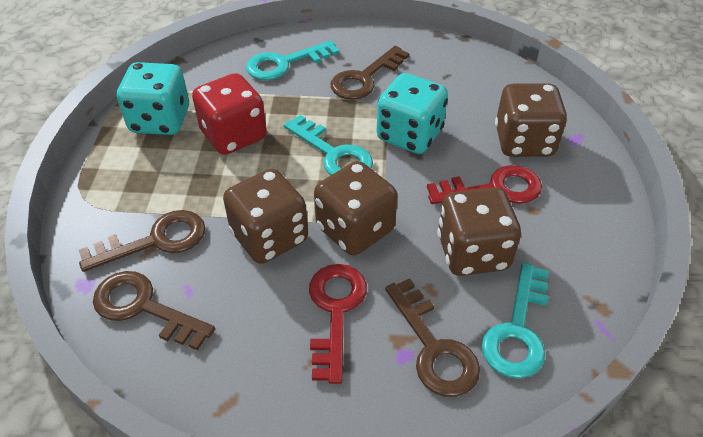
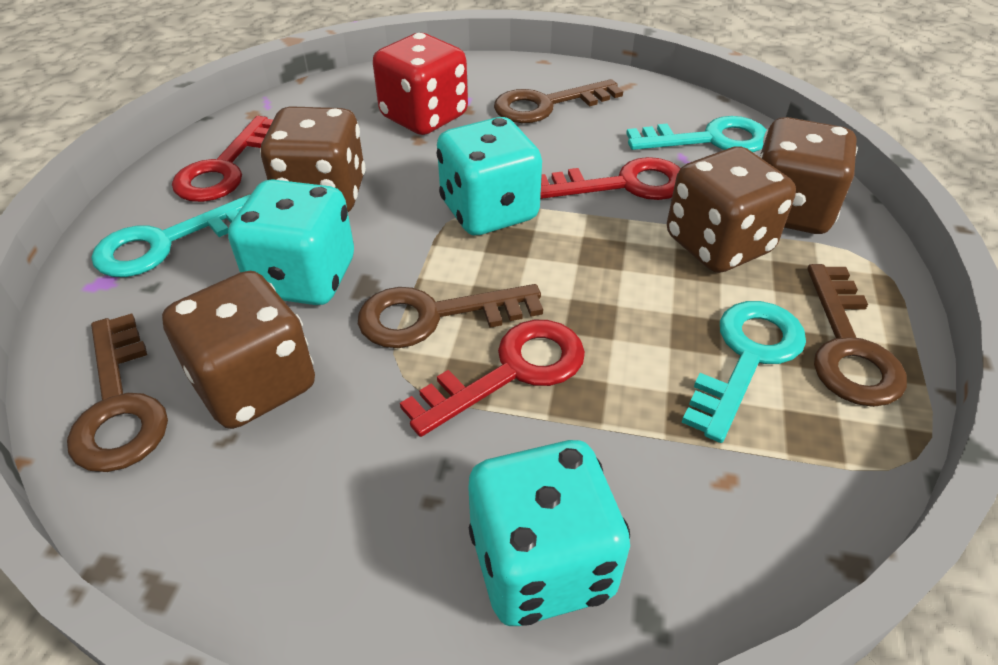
red key: [309,264,367,384] [427,165,542,204] = 2 -> [172,116,273,202] [400,320,585,437] [540,157,680,200] = 3
turquoise dice: [117,62,189,135] [377,73,448,154] = 2 -> [228,179,354,305] [436,117,542,235] [468,440,630,626] = 3

